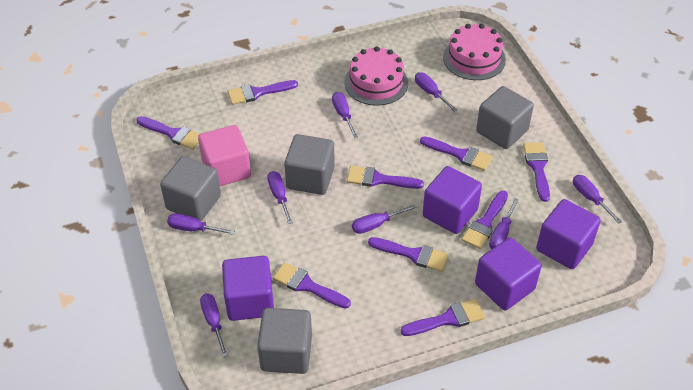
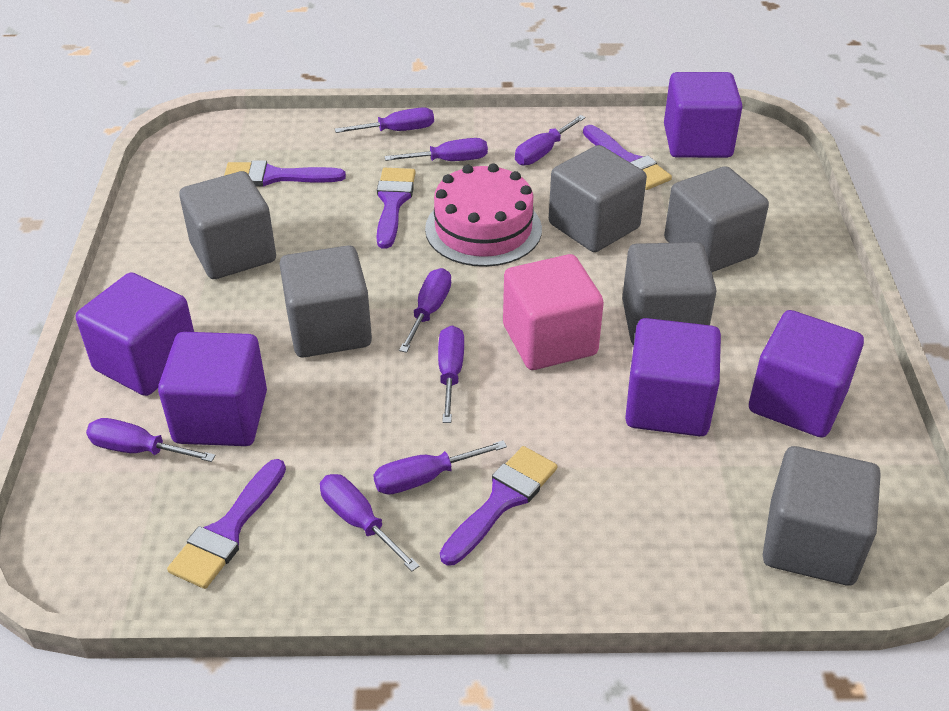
grey cube: [160,156,221,222] [257,308,312,374] [284,134,335,195] [476,86,534,149] = 4 -> [179,171,276,279] [279,245,372,357] [549,145,647,252] [622,242,717,345] [664,166,769,272] [763,446,881,585] = 6
pink cake: [344,46,408,106] [443,24,506,80] = 2 -> [425,163,542,267] = 1
purple brush: [136,116,200,149] [228,80,298,105] [273,262,351,309] [347,166,424,189] [368,237,449,272] [401,299,485,336] [420,136,493,171] [461,191,508,249] [523,142,550,202] = 9 -> [167,459,286,589] [224,160,346,187] [376,168,415,249] [440,446,557,565] [583,125,672,190] = 5
purple cube: [222,256,274,321] [423,166,482,234] [475,237,541,310] [536,199,601,269] = 4 -> [76,272,194,396] [158,332,267,446] [625,318,721,436] [664,72,743,158] [749,310,864,438] = 5

